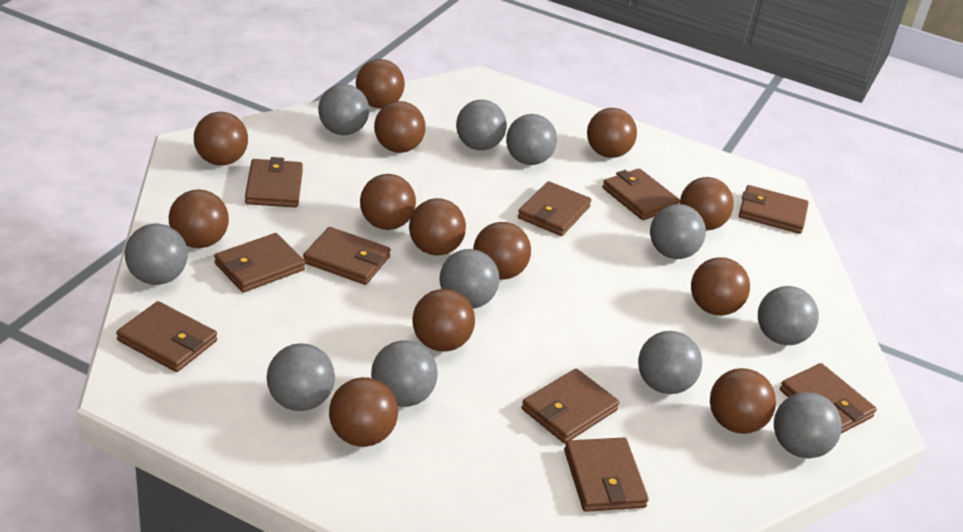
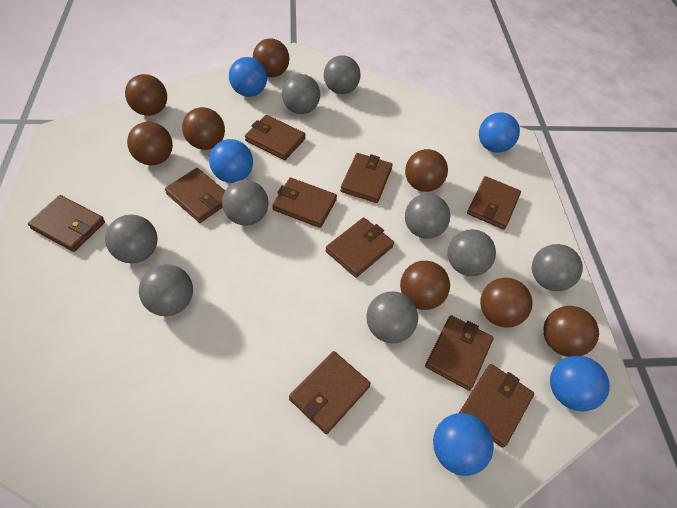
blue ball: none = 0 -> [209,139,253,183] [229,57,267,97] [433,413,494,476] [479,112,520,153] [550,356,610,411] = 5
brown ball: [169,189,229,248] [194,112,248,166] [329,377,398,447] [356,59,405,108] [360,174,416,230] [374,101,426,153] [409,198,466,255] [412,289,475,352] [473,222,531,280] [587,108,637,158] [680,177,734,230] [691,257,750,315] [710,368,776,434] = 13 -> [125,74,167,116] [127,122,173,165] [182,107,225,150] [253,38,289,77] [400,261,450,310] [405,149,448,192] [480,278,533,328] [543,306,599,357] = 8
grey ball: [125,224,188,285] [267,343,335,411] [318,84,369,135] [371,340,438,407] [439,249,499,309] [456,100,507,150] [506,114,557,165] [638,331,702,394] [650,204,706,259] [758,286,819,345] [774,392,842,458] = 11 -> [105,214,158,263] [139,264,193,316] [222,180,269,226] [282,74,320,114] [324,55,361,94] [366,291,418,343] [405,194,451,239] [448,229,496,276] [532,244,583,291] = 9

